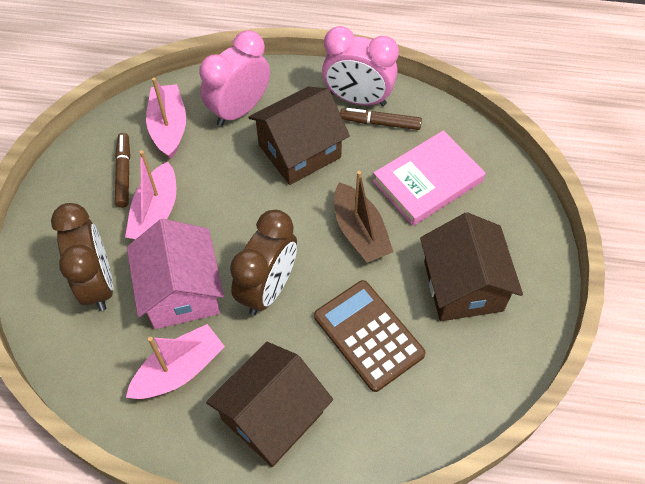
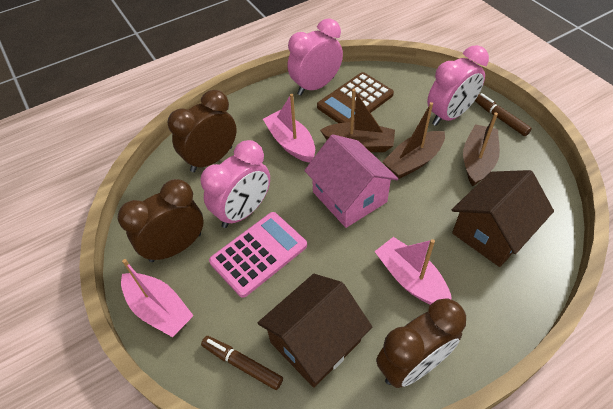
brown boat: [334,171,393,263] = 1 -> [320,89,395,152] [382,102,445,179] [463,113,500,186] = 3
brown clock: [51,203,113,311] [230,210,297,315] = 2 -> [118,179,204,262] [168,90,237,172] [376,298,466,388] = 3
brown house: [206,342,333,467] [248,87,350,185] [420,212,523,321] = 3 -> [258,274,372,388] [452,170,554,267] = 2
pink book: [373,130,485,226] = 1 -> none = 0
pink calculator: none = 0 -> [209,212,307,298] = 1
pink clock: [199,30,270,126] [322,26,399,106] = 2 -> [201,140,270,228] [287,18,343,95] [427,45,489,126] = 3

